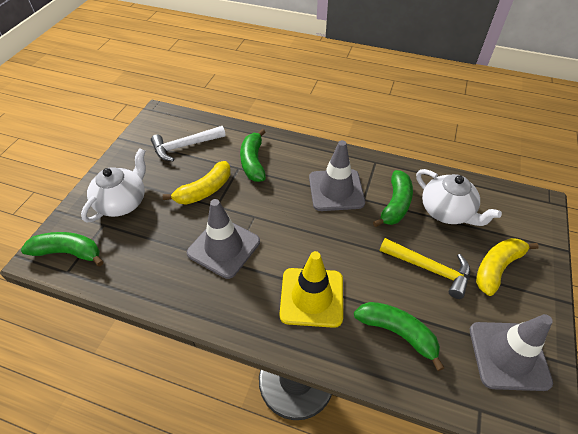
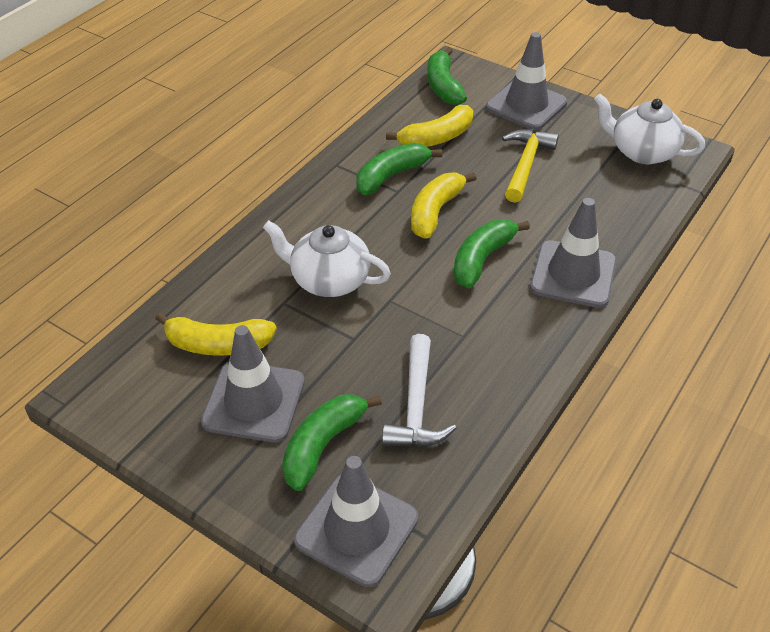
grey traffic cone: [187,199,260,279] [309,140,365,211] [470,314,553,391] = 3 -> [201,325,305,442] [294,456,418,587] [486,32,567,130] [530,198,616,308] = 4
yellow banana: [163,161,230,205] [476,238,539,296] = 2 -> [155,313,277,356] [386,105,473,147] [411,173,477,239] = 3
yellow traffic cone: [280,251,343,328] = 1 -> none = 0

